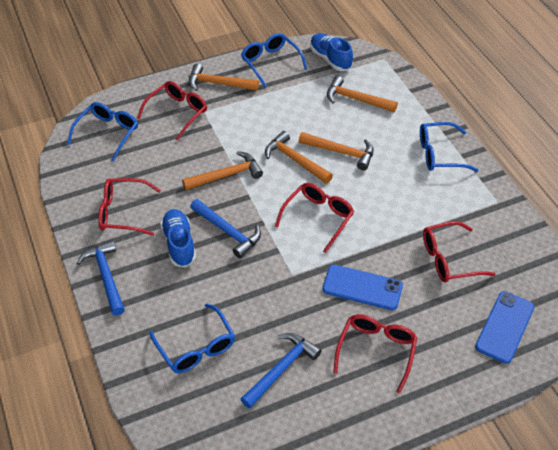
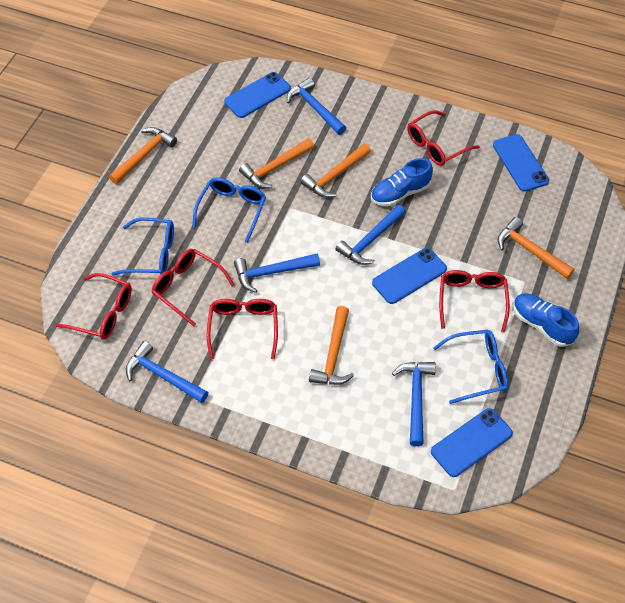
blue glasses: [67,102,138,162] [150,303,235,373] [241,33,307,87] [420,122,479,172] = 4 -> [111,217,174,276] [192,177,266,243] [433,329,508,404] = 3
blue hammer: [77,239,125,316] [190,199,261,258] [241,333,322,408] = 3 -> [126,341,208,403] [234,253,320,293] [287,78,346,135] [335,204,406,265] [392,362,436,446] = 5
blue phone: [323,265,403,310] [475,291,535,364] = 2 -> [224,72,291,118] [372,248,447,304] [431,408,513,477] [493,134,549,192] = 4

